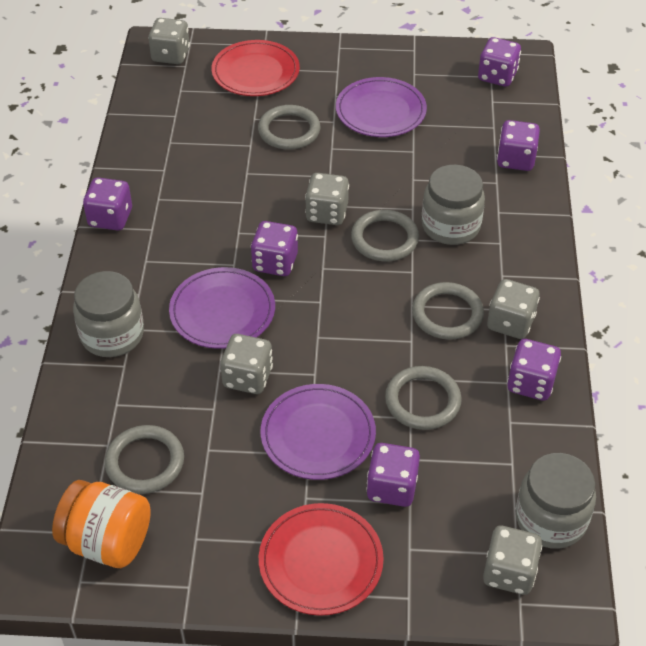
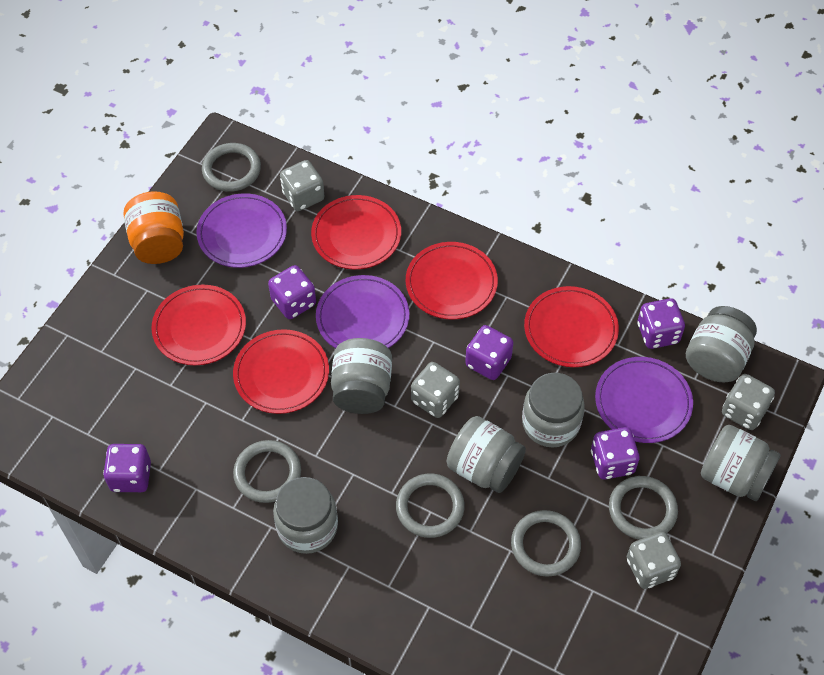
grey dice: [148,18,190,64] [220,334,273,394] [305,173,349,225] [483,526,542,595] [487,279,540,339] = 5 -> [280,160,324,211] [411,362,460,418] [627,532,681,589] [722,374,775,430] = 4
grey jar: [73,271,144,357] [422,165,485,245] [516,453,596,549] = 3 -> [273,477,338,554] [331,338,392,414] [447,416,526,493] [522,373,585,448] [686,306,757,382] [701,425,781,501] = 6
purple dice: [83,177,132,230] [251,221,298,276] [366,443,420,507] [478,37,521,87] [497,120,540,171] [507,339,561,401] = 6 -> [103,444,151,492] [268,265,316,319] [465,325,513,380] [591,427,640,480] [638,298,685,349] = 5
red plate: [211,40,300,96] [259,503,384,616] = 2 -> [152,285,246,365] [233,329,329,414] [311,195,401,269] [406,242,498,319] [524,286,619,367] = 5

